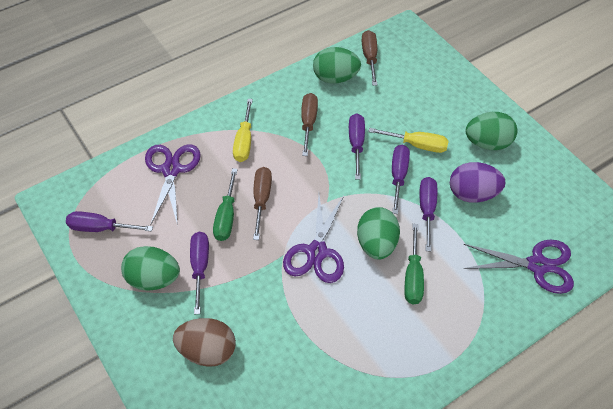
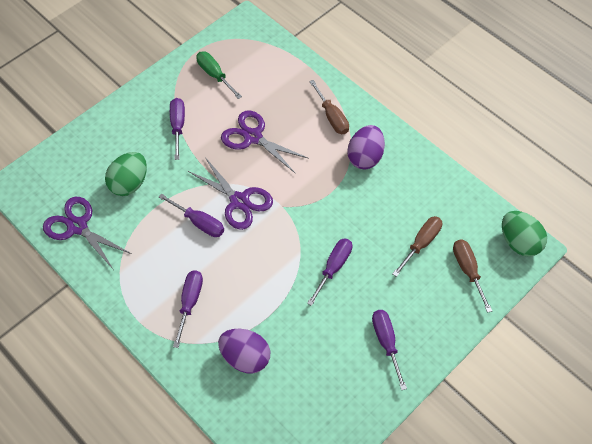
brown egg: [173,318,236,367] = 1 -> none = 0
green egg: [121,246,180,291] [313,47,361,84] [357,207,400,259] [465,112,517,150] = 4 -> [105,152,147,196] [502,211,547,257] = 2
green screwdriver: [213,168,238,241] [404,224,424,304] = 2 -> [196,52,242,99] = 1
purple egg: [450,162,506,203] = 1 -> [218,329,270,373] [347,125,385,170] = 2
yellow screwdriver: [233,99,253,162] [368,128,449,153] = 2 -> none = 0

